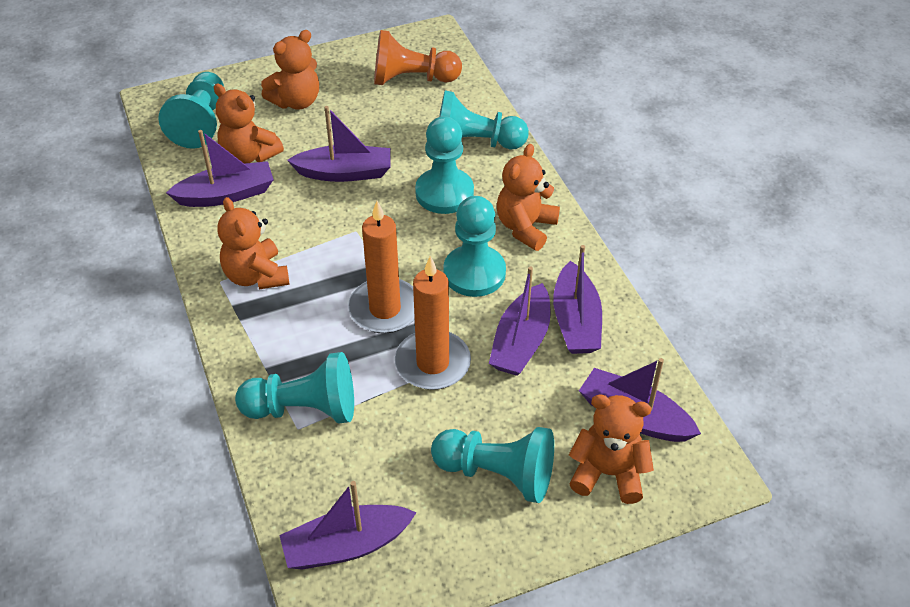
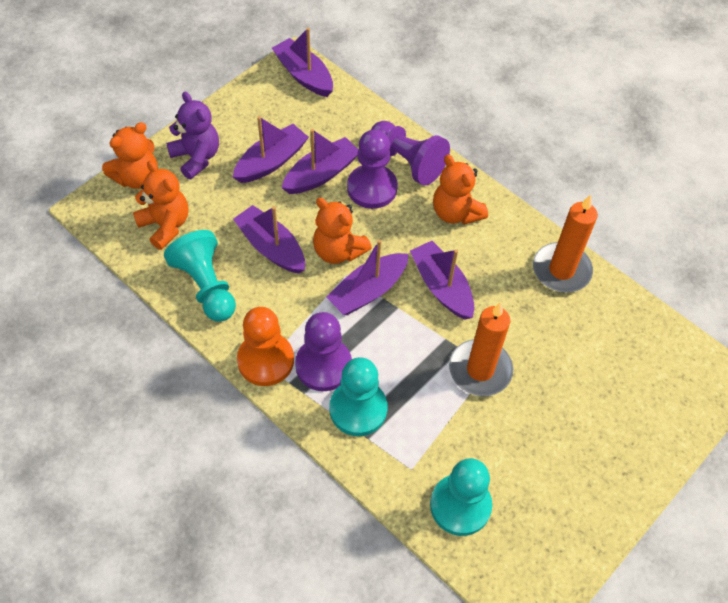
orange teddy bear: [214,84,284,164] [217,197,289,289] [261,30,319,110] [497,144,560,251] [569,395,654,504] = 5 -> [102,122,158,189] [133,161,188,250] [313,198,372,264] [433,155,488,225] = 4
purple pawn: none = 0 -> [295,312,352,391] [347,129,398,209] [371,121,450,185] = 3
purple teddy bear: none = 0 -> [166,92,219,179] = 1
turquoise pawn: [158,72,224,149] [235,352,354,424] [415,116,474,214] [431,427,554,503] [439,91,529,150] [443,196,506,297] = 6 -> [164,230,236,321] [329,357,388,436] [430,458,492,536] = 3

